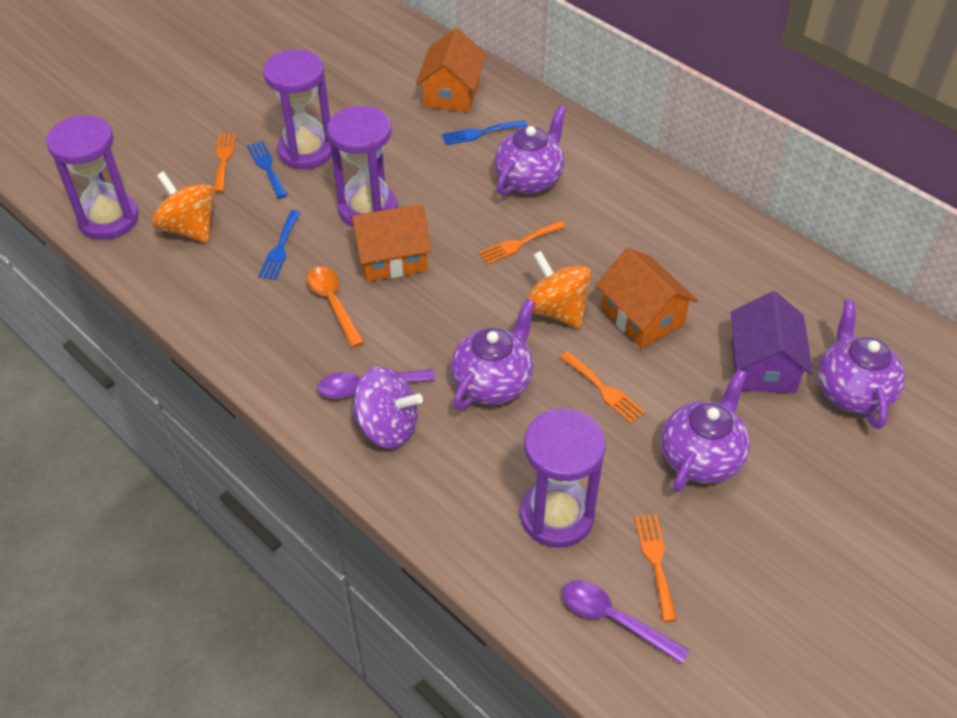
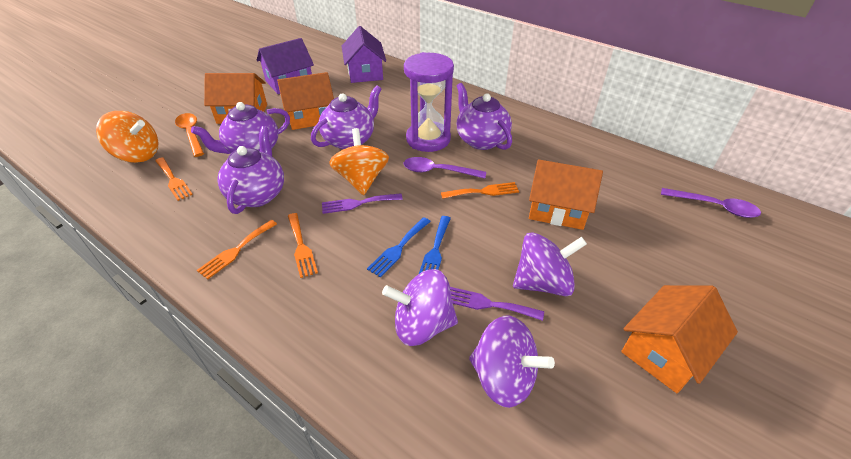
blue fork: [247,141,287,199] [258,210,301,280] [442,120,527,145] = 3 -> [367,217,431,278] [419,216,451,274] = 2
orange house: [349,204,431,282] [416,28,486,112] [596,248,698,349] = 3 -> [204,73,267,124] [277,72,334,130] [529,159,603,230] [621,285,738,393] = 4
purple fork: none = 0 -> [322,193,403,214] [450,287,544,321] = 2
purple hourglass: [46,115,139,240] [263,49,332,169] [327,106,397,227] [520,408,606,548] = 4 -> [404,52,454,152] = 1
purple house: [731,291,813,393] = 1 -> [257,38,314,94] [342,26,386,83] = 2
purple spinning top: [352,366,423,449] = 1 -> [382,269,458,346] [469,316,555,408] [513,233,587,296] = 3

